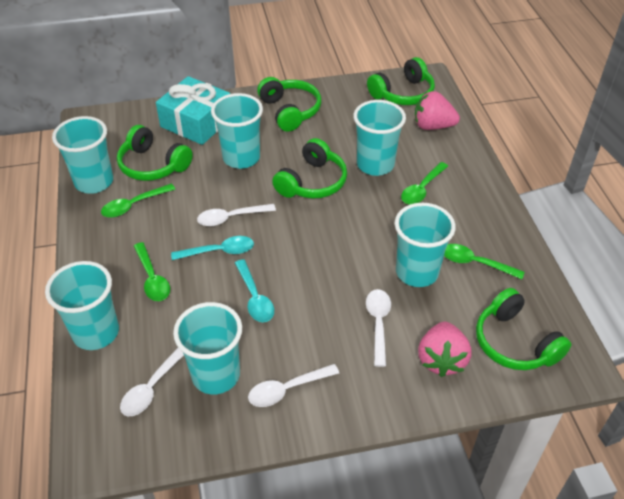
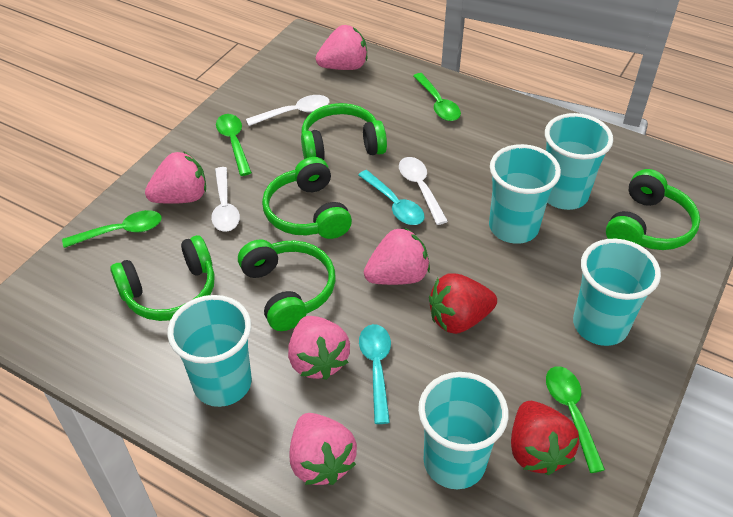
pink strawberry: [415,91,460,130] [418,322,471,377] = 2 -> [145,151,206,204] [288,316,350,380] [290,413,357,485] [316,25,367,70] [364,228,430,285] = 5
red strawberry: none = 0 -> [429,273,497,334] [511,401,579,475] = 2
turquoise cup: [45,261,119,350] [52,116,113,194] [173,302,242,394] [211,93,263,169] [353,100,406,176] [395,203,456,287] = 6 -> [167,295,252,407] [418,372,508,489] [489,144,561,244] [545,113,613,210] [573,239,661,346] = 5
turquoise gift: [156,76,230,145] = 1 -> none = 0
white spoon: [120,348,184,416] [197,204,276,226] [248,364,339,407] [366,289,391,367] = 4 -> [211,167,240,232] [246,95,330,126] [399,157,448,225] = 3

